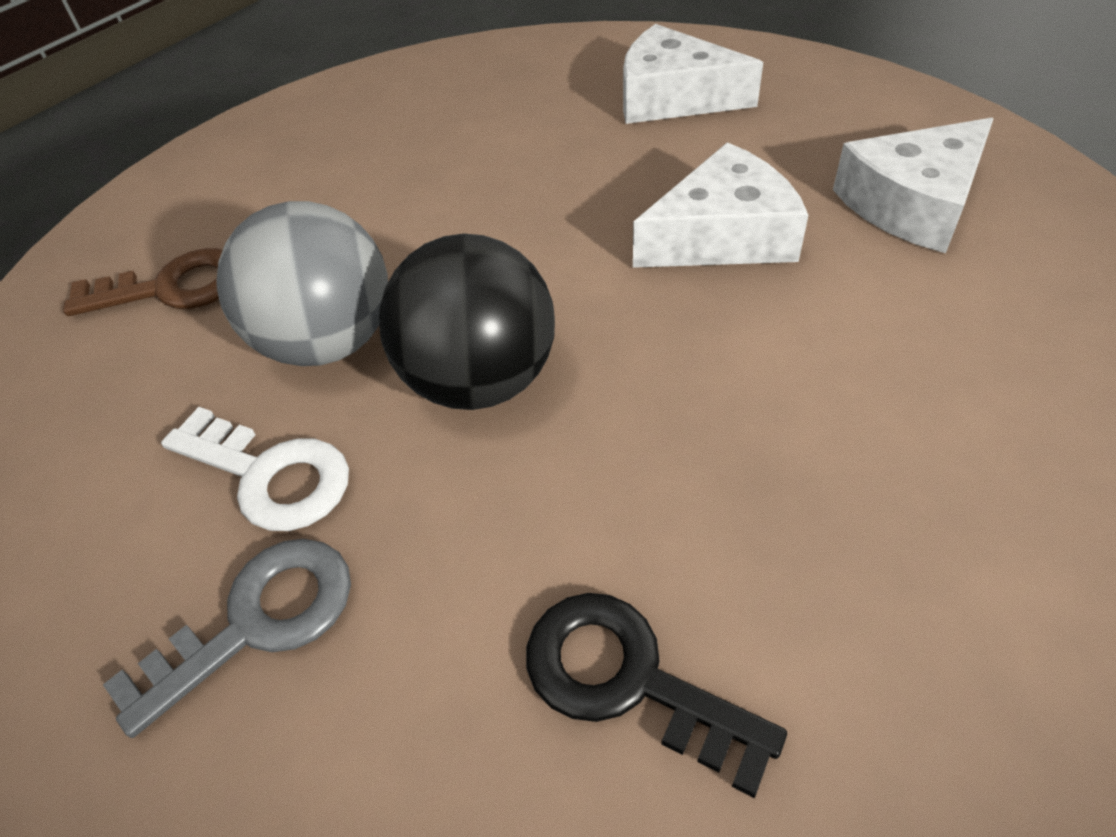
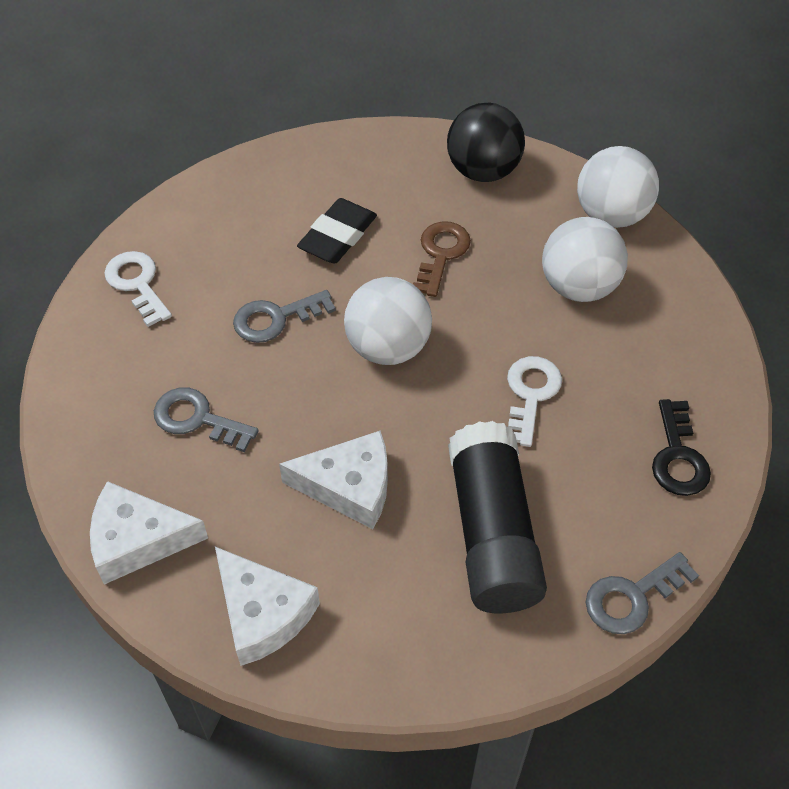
black eraser: none = 0 -> [297,198,377,263] = 1
black glue stick: none = 0 -> [448,421,547,613] = 1
grey ball: [216,201,388,366] = 1 -> none = 0
grey key: [103,539,351,738] = 1 -> [154,387,259,452] [233,290,336,343] [586,552,699,634] = 3
white ball: none = 0 -> [344,277,432,365] [542,217,628,302] [577,146,659,228] = 3
white key: [161,407,349,531] = 1 -> [104,251,172,327] [507,356,562,447] = 2

